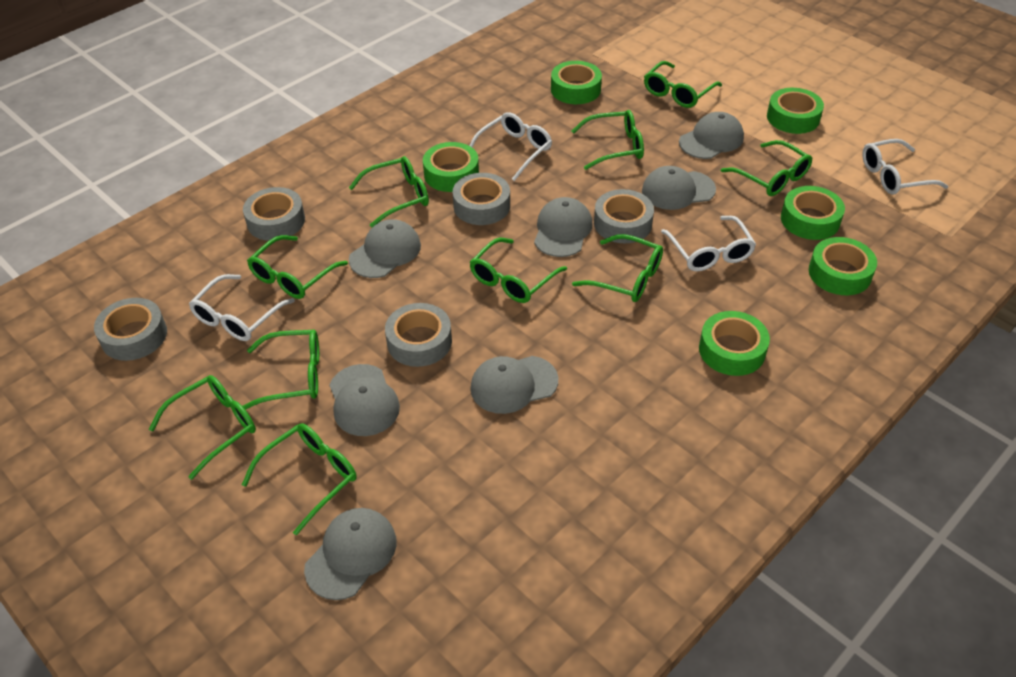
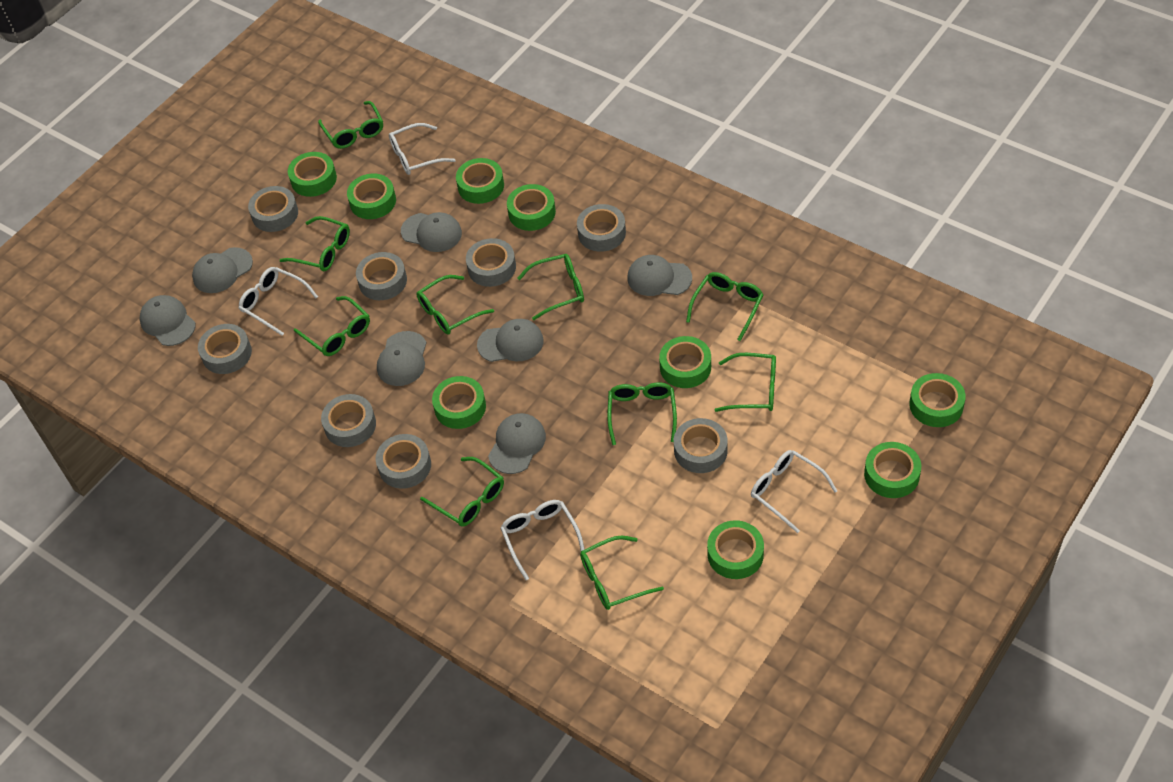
green tape: [423,142,479,192] [551,61,602,104] [699,311,770,376] [767,88,824,134] [781,186,845,240] [809,237,877,295] = 6 -> [288,152,337,197] [347,173,396,219] [432,376,486,429] [456,158,504,204] [507,184,556,231] [659,336,711,388] [707,520,764,579] [864,442,921,498] [909,373,966,427] = 9
grey tape: [94,298,167,361] [243,187,305,241] [385,303,452,367] [453,173,510,225] [594,189,654,243] = 5 -> [198,324,252,374] [248,186,298,232] [321,394,376,447] [356,252,407,300] [376,434,431,489] [466,238,516,287] [577,204,626,252] [674,418,728,473] = 8

